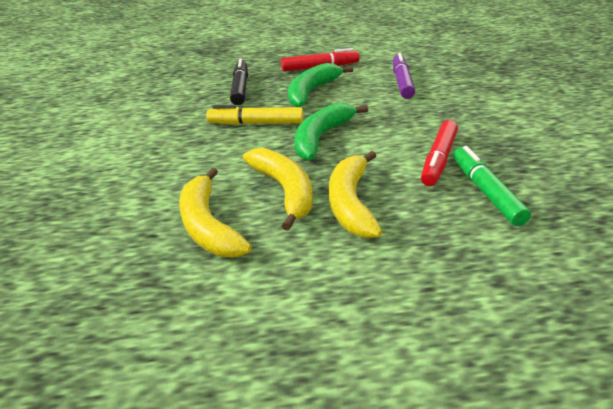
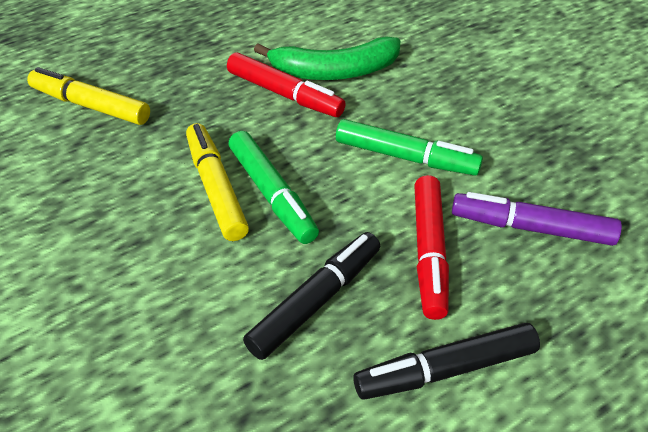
black marker: [230,59,248,105] = 1 -> [243,232,380,360] [353,323,540,400] = 2
green banana: [288,63,353,107] [295,103,368,160] = 2 -> [254,36,401,80] = 1
green marker: [453,146,531,226] = 1 -> [229,131,319,244] [336,119,483,176] = 2
yellow banana: [179,168,251,257] [243,148,313,231] [329,151,382,238] = 3 -> none = 0
yellow marker: [206,105,303,125] = 1 -> [27,67,150,125] [186,123,249,241] = 2

